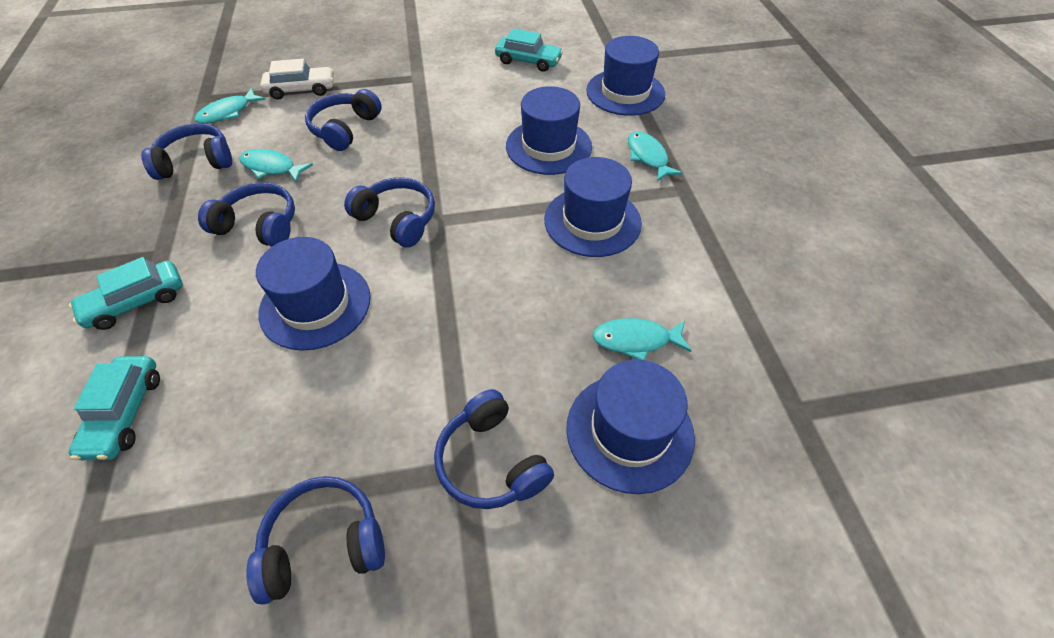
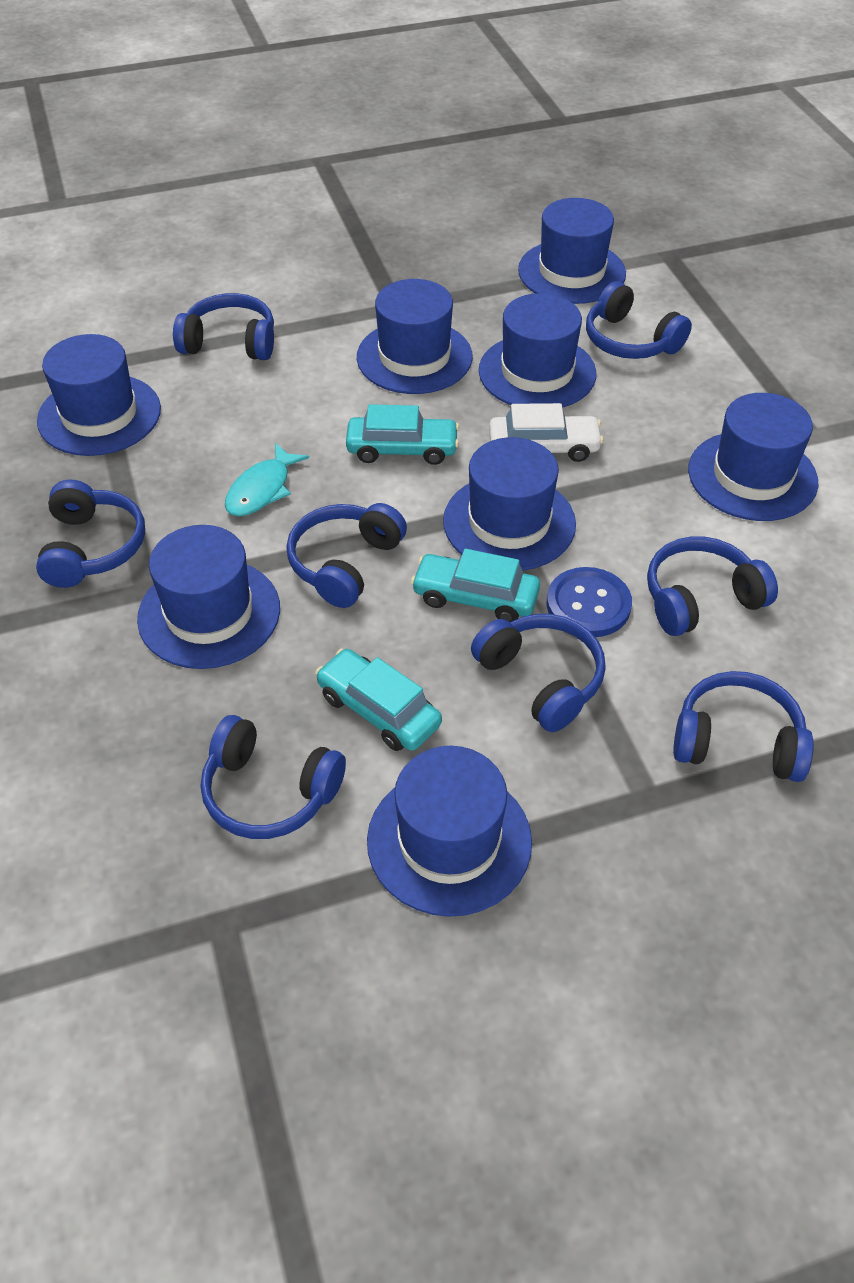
blue button: none = 0 -> [547,567,632,637] = 1
blue hat: [256,237,371,351] [506,86,592,175] [544,157,642,257] [566,360,695,494] [586,36,665,116] = 5 -> [37,334,161,456] [137,525,280,669] [357,279,473,394] [367,746,532,917] [443,437,576,571] [479,293,596,408] [518,198,626,304] [688,393,818,521] = 8
blue headphones: [141,123,232,180] [198,182,295,247] [246,476,385,605] [305,89,382,151] [344,177,435,248] [434,389,554,509] = 6 -> [36,480,145,588] [173,293,274,360] [201,715,346,839] [286,503,407,608] [471,614,606,732] [586,281,692,359] [647,536,778,636] [673,671,814,782] = 8
turquoise fish: [195,88,266,124] [239,149,313,183] [593,318,692,360] [628,131,683,181] = 4 -> [225,443,309,516] = 1

